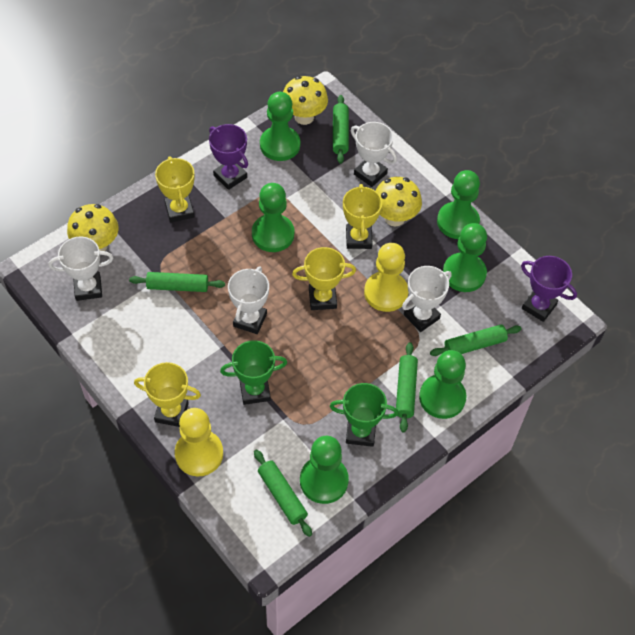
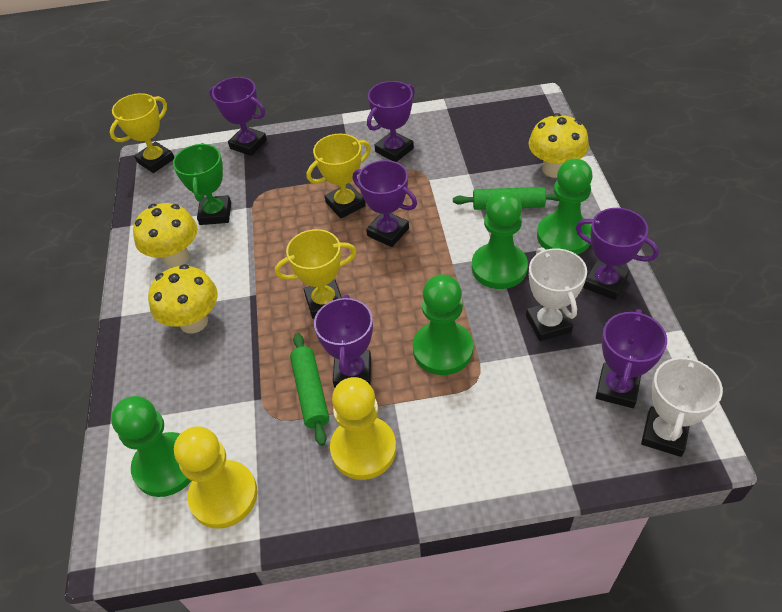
green pawn: [252,183,294,252] [260,92,300,161] [300,436,349,504] [419,350,467,419] [437,170,480,239] [443,223,487,292] = 6 -> [111,396,191,497] [413,274,473,375] [472,191,528,289] [537,159,593,255] = 4
green rolling pin: [129,272,225,292] [254,449,312,537] [333,95,349,164] [396,342,418,432] [430,325,522,356] = 5 -> [290,333,329,446] [453,187,560,210] = 2
green trophy: [220,340,287,405] [330,383,398,447] = 2 -> [173,143,231,225] = 1
purple trophy: [209,124,248,190] [521,256,577,322] = 2 -> [210,77,267,156] [314,295,373,388] [353,160,417,247] [367,81,415,162] [576,208,659,300] [596,309,667,408] = 6
white trophy: [48,237,113,301] [228,266,269,334] [351,122,397,187] [402,266,452,332] = 4 -> [526,247,587,341] [641,354,723,457] = 2
yellow trophy: [134,362,201,427] [155,157,195,223] [292,247,356,310] [343,184,382,249] = 4 -> [110,93,174,173] [275,229,357,319] [307,134,371,219] = 3

